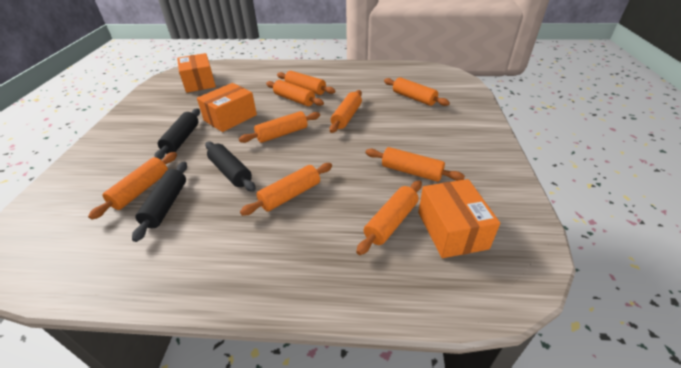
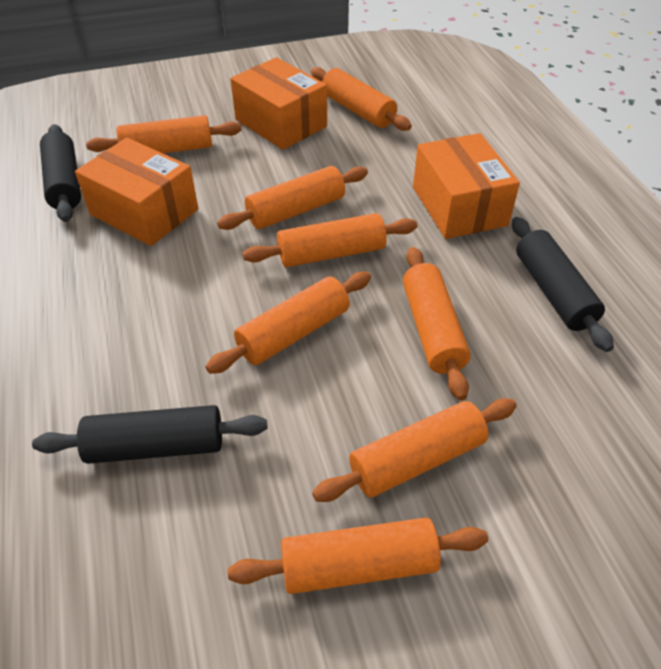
orange rolling pin: [88,152,177,219] [239,111,320,143] [240,163,332,216] [266,80,324,106] [277,71,336,95] [330,90,362,133] [356,181,422,255] [365,147,465,182] [384,77,450,106] = 9 -> [86,115,242,153] [206,272,371,374] [217,166,368,230] [228,517,488,594] [242,213,417,267] [311,67,412,131] [312,398,517,502] [403,247,471,400] = 8

